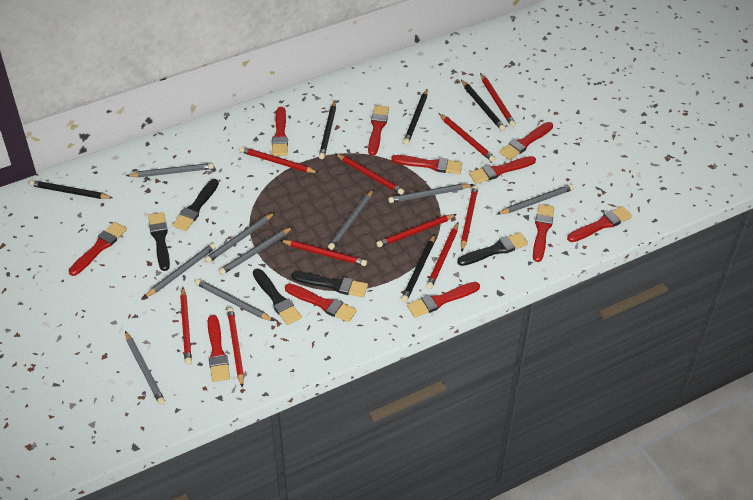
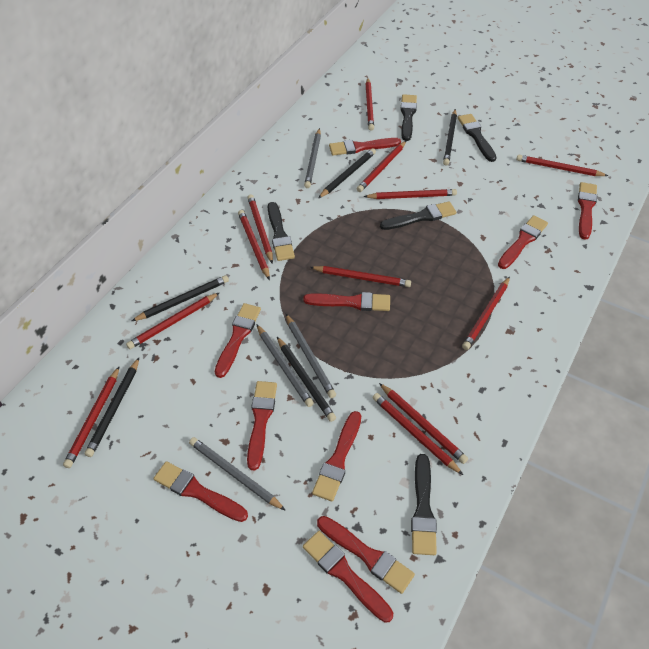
grey pencil: [125,331,165,405] [126,163,214,178] [144,243,216,298] [195,279,274,321] [205,212,275,263] [219,227,293,275] [328,189,374,250] [388,184,473,203] [497,184,574,214] = 9 -> [189,437,286,511] [256,324,314,407] [286,314,336,398] [304,128,321,188] = 4
red brush: [69,222,127,276] [208,315,230,382] [272,107,288,156] [285,283,357,322] [368,105,389,155] [391,155,462,174] [407,282,480,318] [469,156,536,184] [499,122,553,160] [533,204,555,262] [567,206,632,242] = 11 -> [153,461,248,522] [215,303,261,378] [247,381,277,470] [303,292,390,311] [303,531,393,623] [312,411,361,502] [317,516,415,594] [329,138,401,156] [498,215,548,269] [578,182,597,240] = 10
red pencil: [180,287,192,365] [227,307,244,388] [240,147,319,173] [280,240,367,266] [335,153,404,195] [376,214,457,247] [426,223,458,289] [439,114,496,162] [461,185,478,251] [480,73,516,127] = 10 -> [63,367,119,468] [126,292,220,349] [238,210,270,280] [247,194,273,264] [310,266,411,287] [357,141,406,192] [364,189,457,199] [365,78,374,131] [372,393,463,475] [379,383,468,464] [462,277,510,350] [516,155,608,176] = 12

